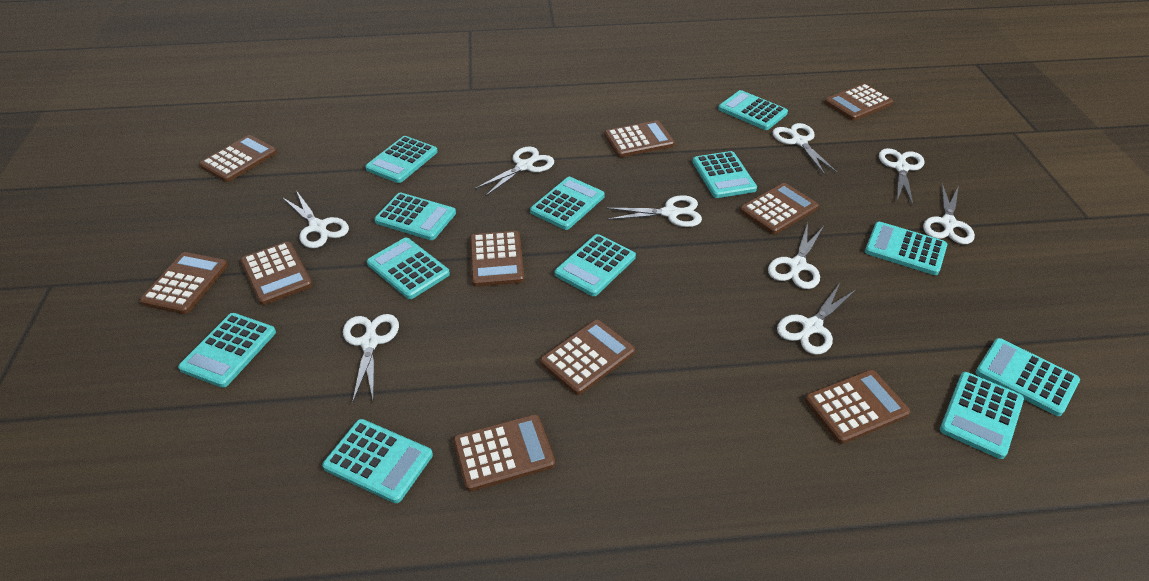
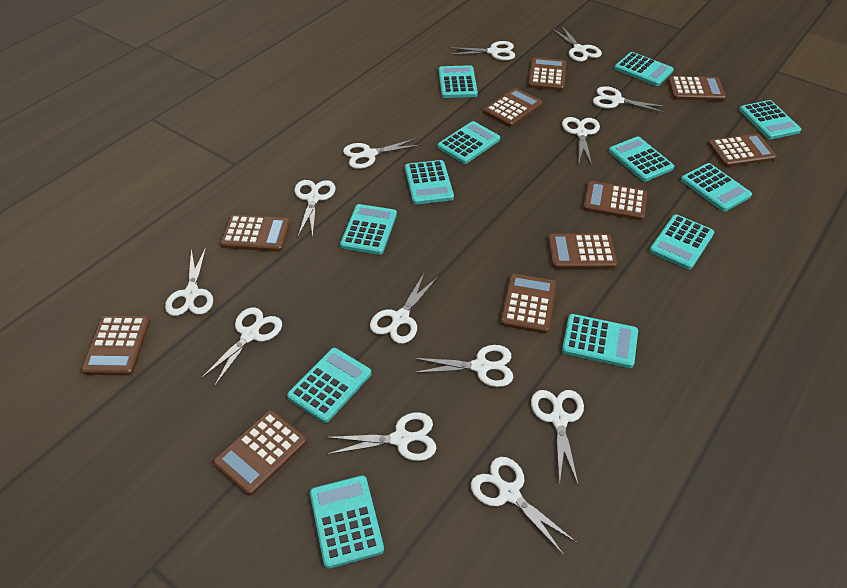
white scissors: [282,190,349,248] [343,314,399,403] [474,147,554,197] [605,195,702,227] [768,223,824,289] [772,123,838,175] [777,283,857,355] [879,148,925,205] [923,183,975,244] = 9 -> [165,247,213,316] [200,307,282,387] [294,180,335,238] [326,412,436,461] [343,138,421,169] [370,272,438,344] [412,345,513,387] [448,41,515,61] [471,457,577,555] [531,390,584,486] [552,25,602,62] [562,117,600,166] [593,86,668,113] = 13

